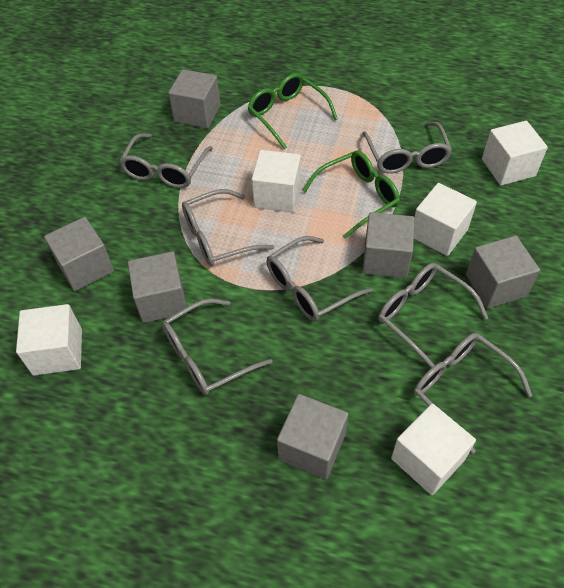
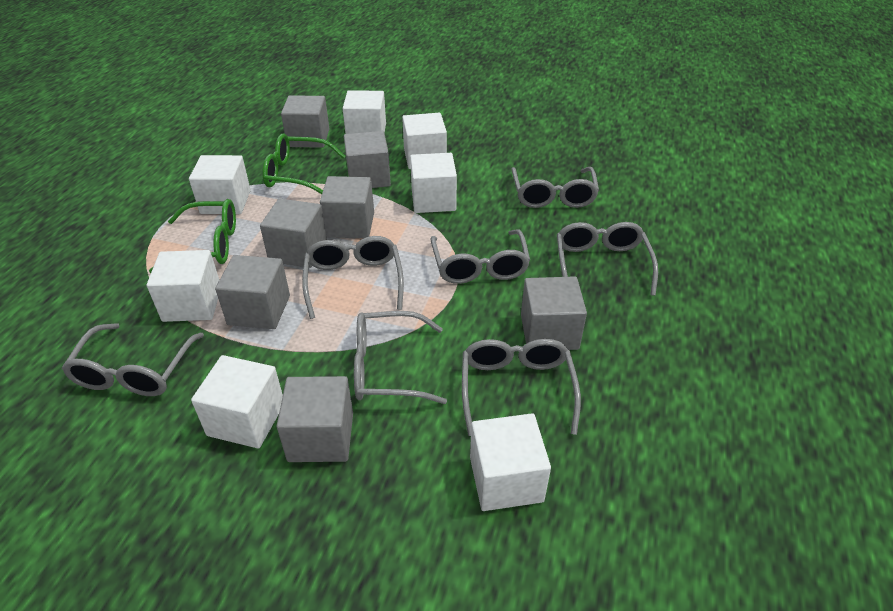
grey cube: [44,217,114,291] [128,251,188,323] [168,69,221,128] [277,394,348,479] [362,212,415,278] [466,236,540,309] = 6 -> [215,255,290,329] [260,198,327,268] [277,376,353,462] [281,95,329,148] [320,176,374,238] [344,131,391,188] [521,276,587,350] = 7
white cube: [16,304,82,376] [252,150,301,212] [391,403,476,495] [414,183,477,256] [482,121,548,186] = 5 -> [147,250,219,322] [189,155,251,214] [191,355,283,448] [343,90,386,134] [402,113,447,169] [410,153,457,213] [470,413,551,511] = 7

